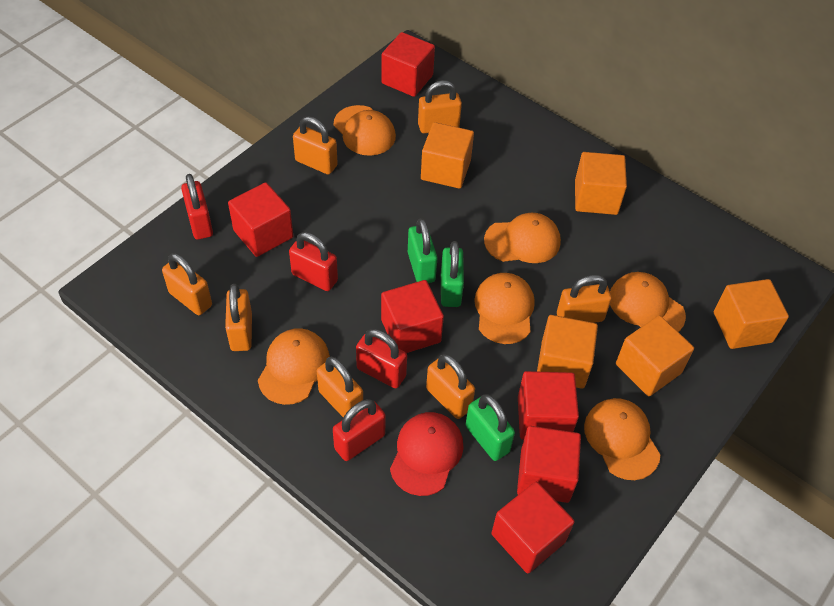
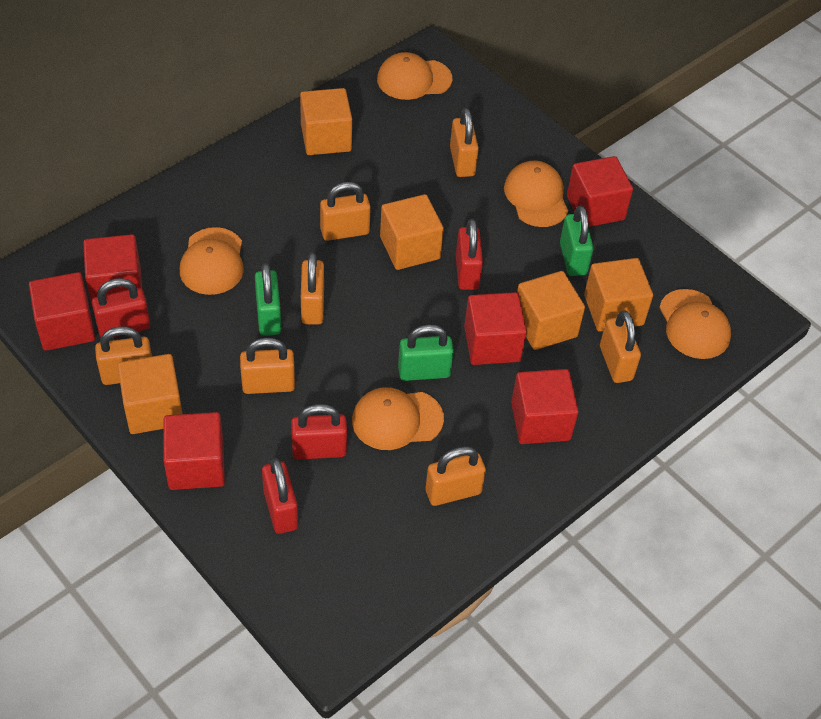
orange cap: [258,328,330,405] [334,105,396,156] [474,273,535,344] [484,213,561,263] [584,398,660,480] [610,272,686,332] = 6 -> [180,227,244,295] [352,387,444,450] [377,52,452,100] [504,161,568,227] [659,289,731,359] = 5
red cap: [390,412,464,496] = 1 -> none = 0

